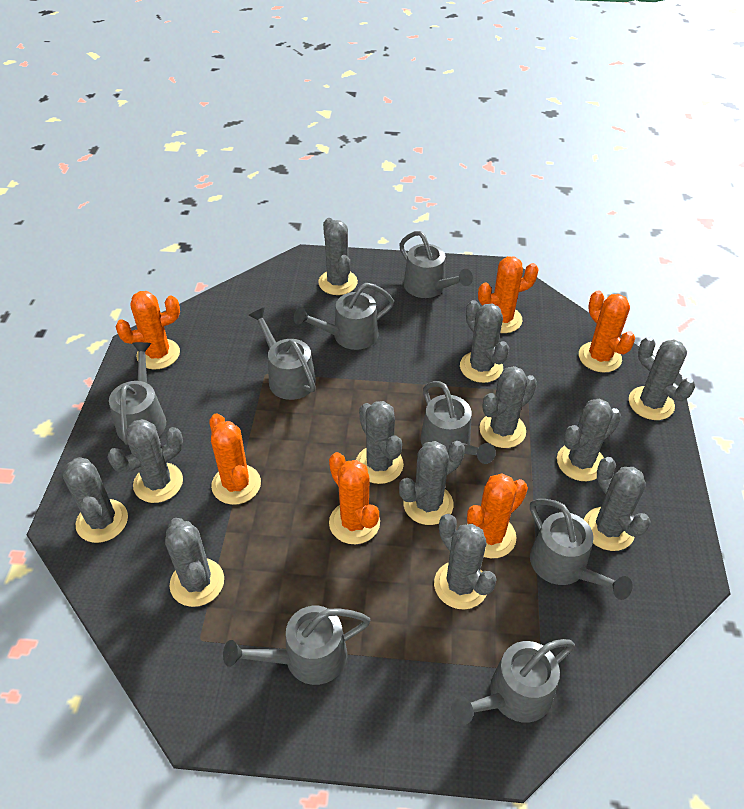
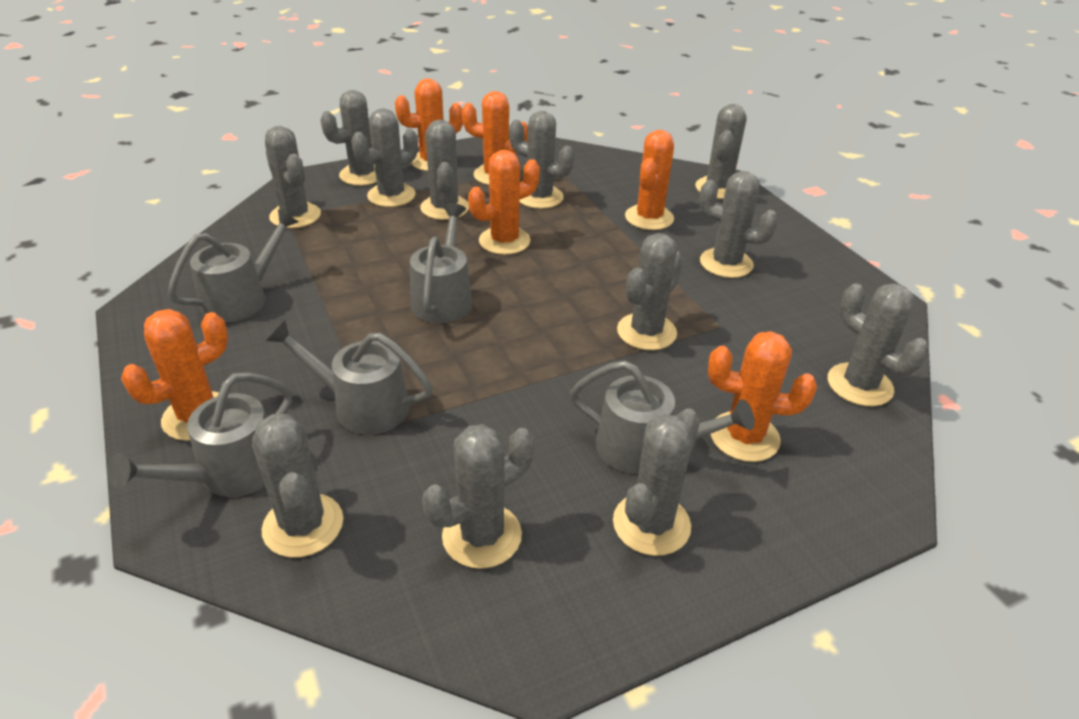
grey watering can: [109,342,166,445] [223,606,370,685] [249,307,316,400] [294,283,394,350] [399,231,473,298] [421,381,496,464] [451,639,575,725] [530,499,633,600] = 8 -> [108,372,292,497] [168,209,299,322] [266,320,433,435] [410,203,472,324] [570,360,755,474] = 5

